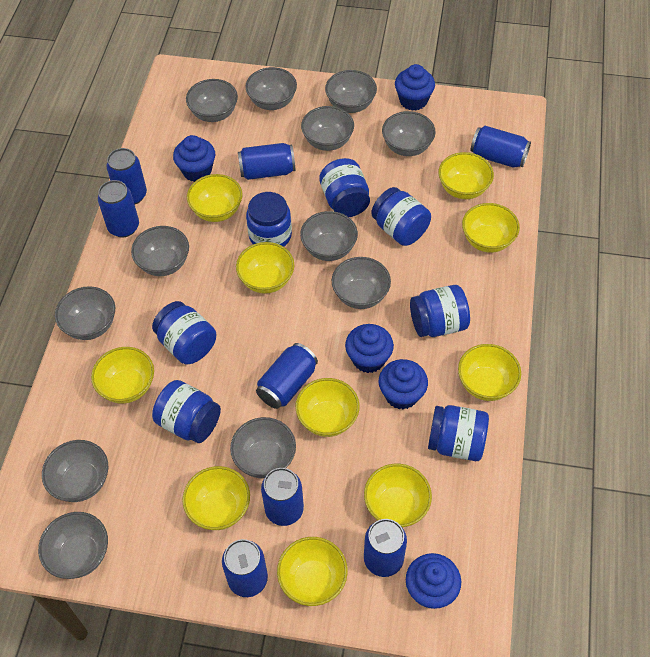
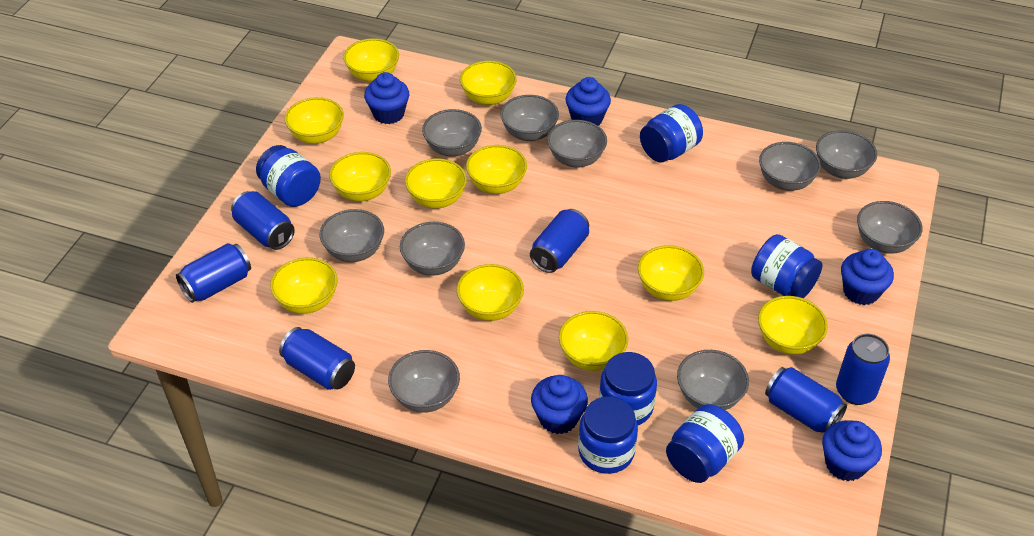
blue can: [98,180,139,237] [106,148,147,204] [222,539,268,597] [238,143,295,180] [256,343,318,409] [261,468,304,526] [364,519,407,577] [470,126,531,168] = 8 -> [176,243,251,303] [231,191,295,250] [279,327,355,390] [530,209,589,273] [765,367,847,433] [836,334,890,405] = 6
blue jar: [152,301,216,364] [152,380,221,443] [246,192,292,247] [319,158,370,217] [371,187,431,246] [410,285,470,337] [428,405,489,461] = 7 -> [256,145,321,207] [578,396,638,474] [599,352,657,425] [640,104,703,163] [666,404,744,483] [751,234,823,298] = 6
grey bowl: [38,512,108,579] [42,440,109,502] [55,286,115,340] [131,226,189,276] [186,79,238,122] [230,417,296,479] [245,67,297,110] [300,211,358,261] [301,106,354,151] [325,70,377,113] [332,257,391,309] [382,111,436,156] = 12 -> [320,209,384,262] [388,350,460,413] [400,222,465,276] [422,109,482,157] [500,95,559,141] [547,120,607,167] [677,350,749,410] [759,142,821,191] [816,130,877,179] [857,201,923,254] = 10
yellow bowl: [91,347,154,404] [182,466,250,530] [187,174,242,222] [236,242,294,294] [277,537,348,606] [295,378,360,437] [364,464,432,527] [438,152,494,199] [458,344,521,401] [462,203,520,253] = 10 -> [270,258,338,314] [285,97,344,144] [329,152,391,201] [343,38,399,82] [405,159,467,209] [457,264,524,321] [460,61,517,106] [466,145,527,194] [559,311,628,371] [638,245,704,301] [758,296,828,355] = 11

